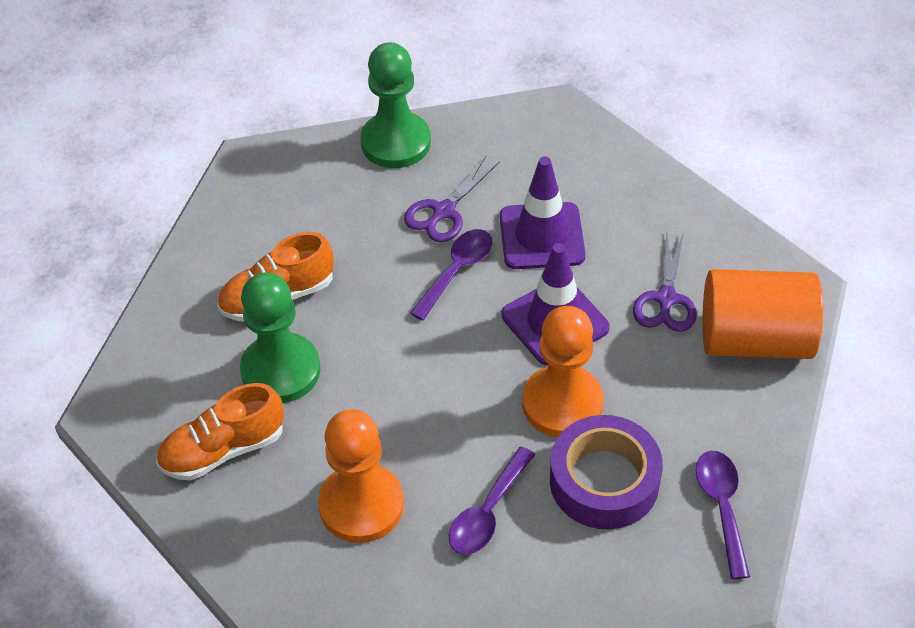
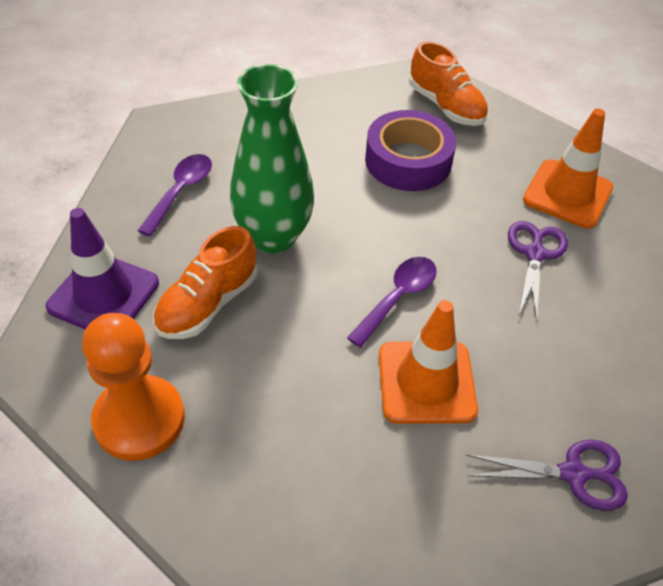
green pawn: [240,272,321,403] [360,42,431,168] = 2 -> none = 0
green vase: none = 0 -> [230,64,314,253] = 1
orange cylinder: [702,269,823,359] = 1 -> none = 0
orange pawn: [318,409,404,543] [522,306,604,438] = 2 -> [82,313,185,461] = 1
orange traffic cone: none = 0 -> [379,300,478,424] [523,108,613,228] = 2
purple spoon: [410,229,492,320] [449,447,535,555] [696,451,750,579] = 3 -> [138,154,212,237] [347,257,437,347] = 2
purple traffic cone: [500,157,586,269] [502,243,610,365] = 2 -> [46,208,159,329] = 1

